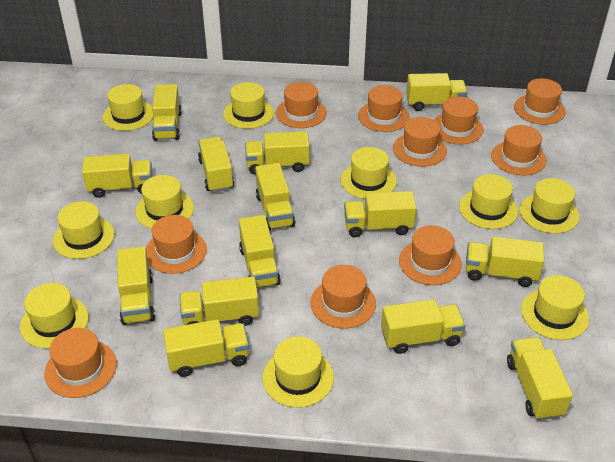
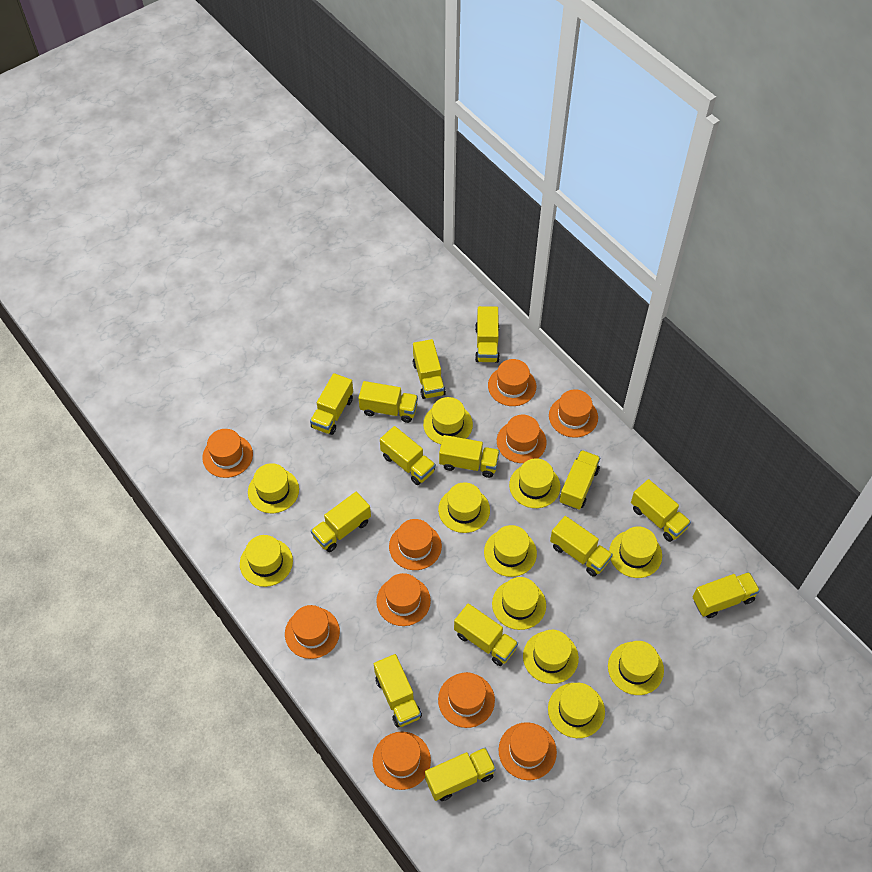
yellow hat: [20,283,89,349] [53,201,115,259] [102,84,154,131] [135,175,194,229] [223,82,274,129] [262,336,334,408] [341,147,397,199] [459,174,518,229] [519,178,579,234] [521,275,589,340] = 10 -> [240,535,293,587] [248,463,299,513] [423,397,473,444] [438,482,490,533] [484,525,537,577] [492,577,546,630] [509,458,560,508] [523,630,579,684] [548,683,605,738] [608,641,664,695] [609,526,662,578] = 11

